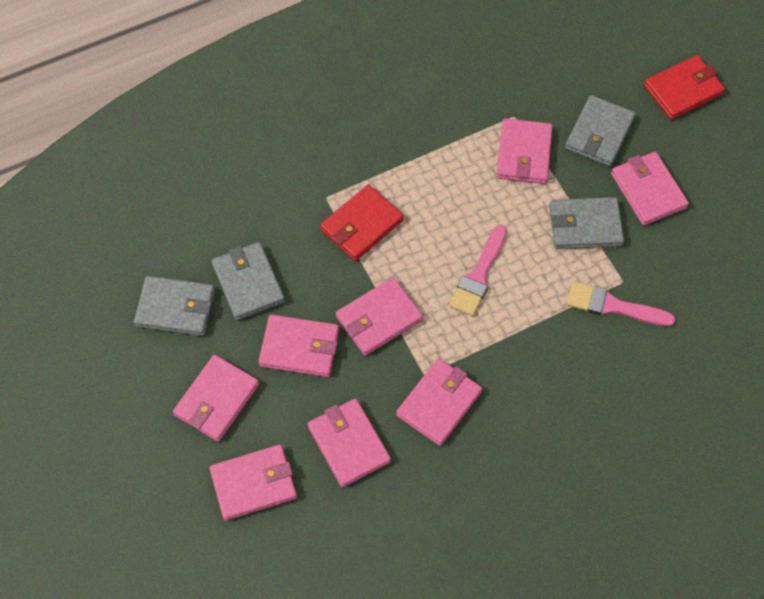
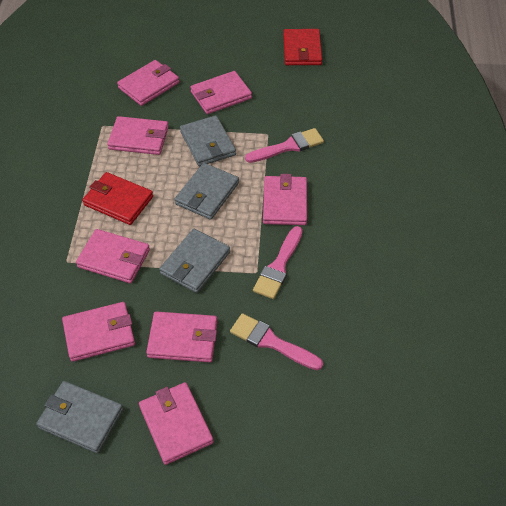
pink brush: [449,225,507,316] [567,282,675,326] = 2 -> [230,313,323,370] [245,128,324,163] [253,226,303,299] = 3

